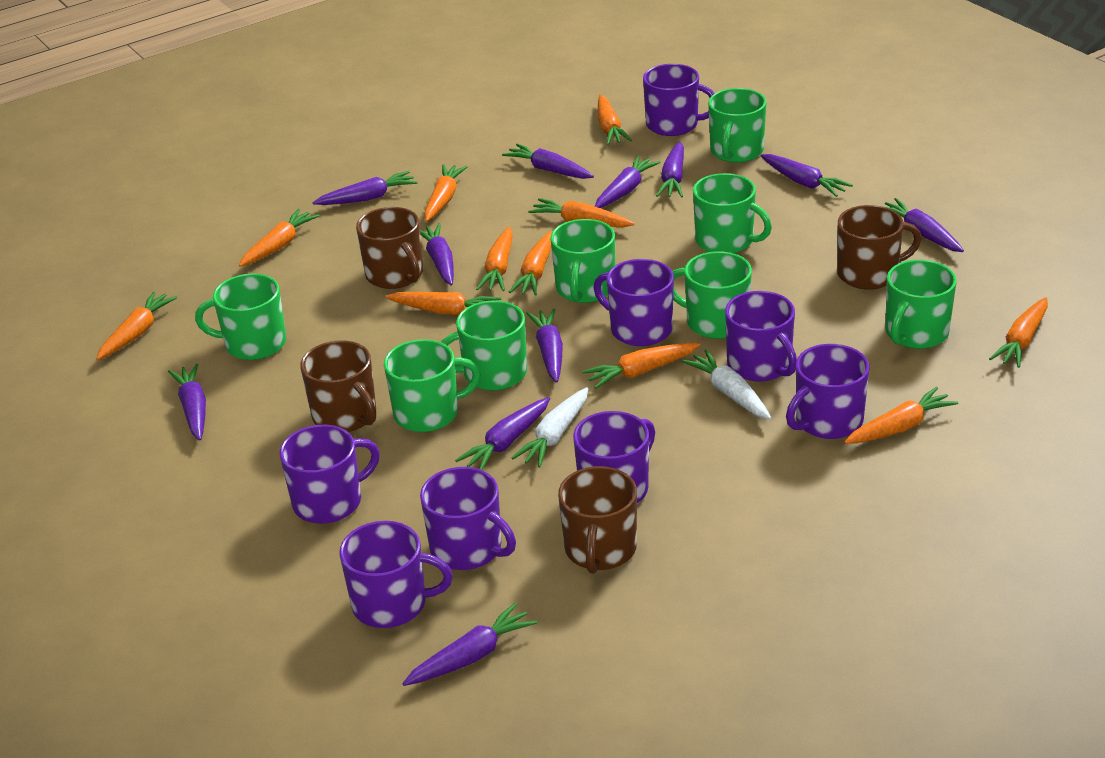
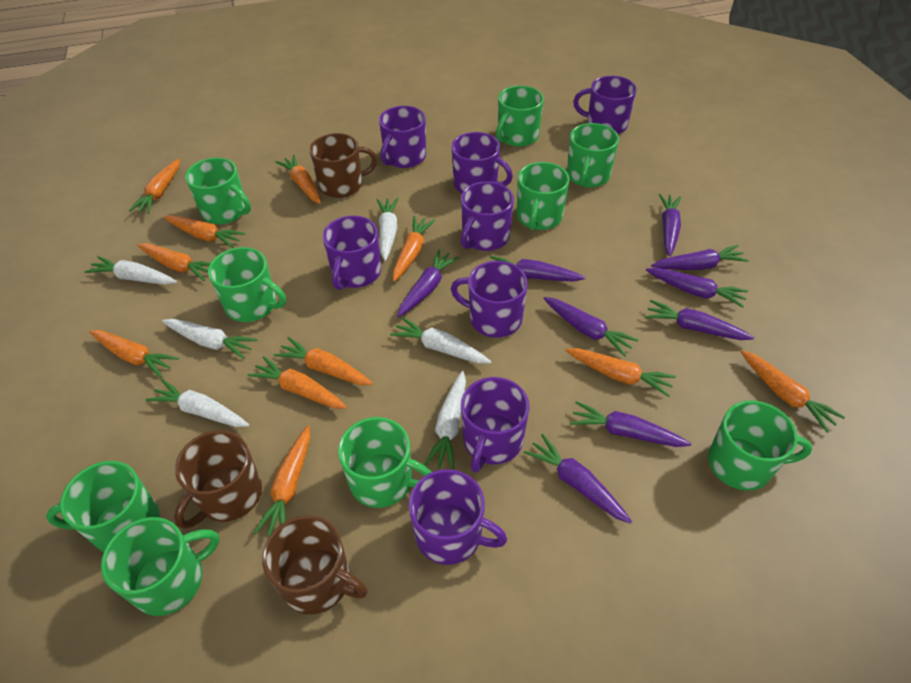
brown mug: [300,340,376,432] [356,207,423,289] [558,466,637,574] [837,205,921,290] = 4 -> [174,430,262,529] [262,515,368,615] [310,133,377,198] = 3
green mug: [195,274,286,360] [384,339,481,432] [441,301,527,391] [550,219,615,303] [672,251,752,339] [693,173,772,253] [708,88,766,163] [885,260,957,349] = 8 -> [46,461,160,552] [101,517,220,616] [185,158,251,224] [208,247,286,322] [338,417,432,508] [496,86,544,147] [517,162,570,230] [567,123,619,187] [708,401,812,491] = 9
purple carrot: [168,363,206,441] [313,171,418,205] [403,602,537,686] [420,223,454,286] [455,397,550,470] [502,144,594,179] [526,308,563,383] [595,156,661,208] [656,142,684,197] [761,154,853,197] [885,198,964,252] = 11 -> [397,250,459,317] [490,256,586,281] [524,434,632,524] [543,297,638,356] [570,401,691,447] [645,300,754,340] [646,268,748,308] [651,245,749,270] [659,194,681,257] = 9
white carrot: [511,387,588,467] [682,350,771,420] = 2 -> [85,256,177,285] [145,379,249,427] [162,319,257,359] [377,198,399,261] [390,317,491,364] [424,371,466,470] = 6

